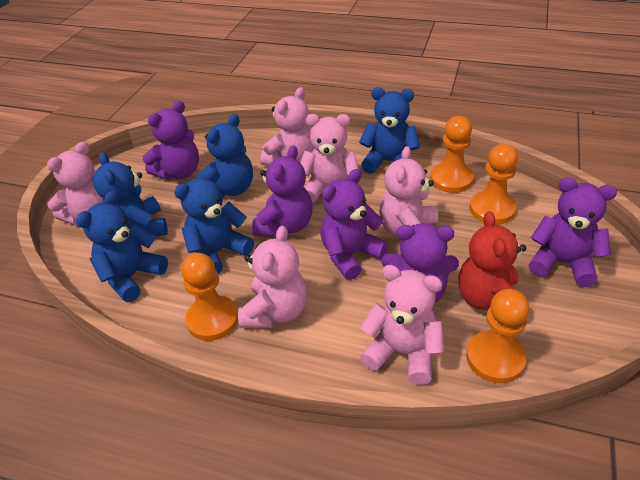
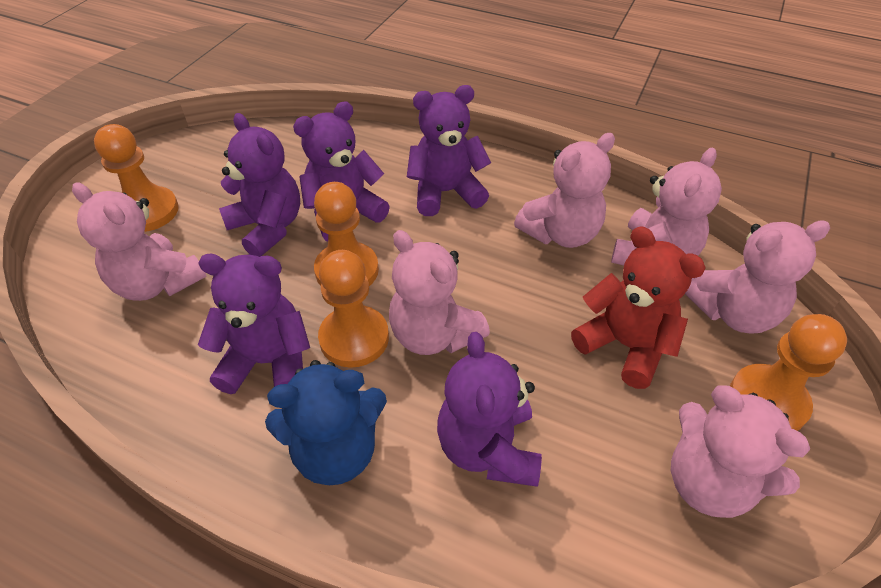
blue teddy bear: [76,191,168,302] [93,152,168,237] [174,168,254,274] [197,114,253,198] [359,87,420,174] = 5 -> [265,360,387,485] = 1

